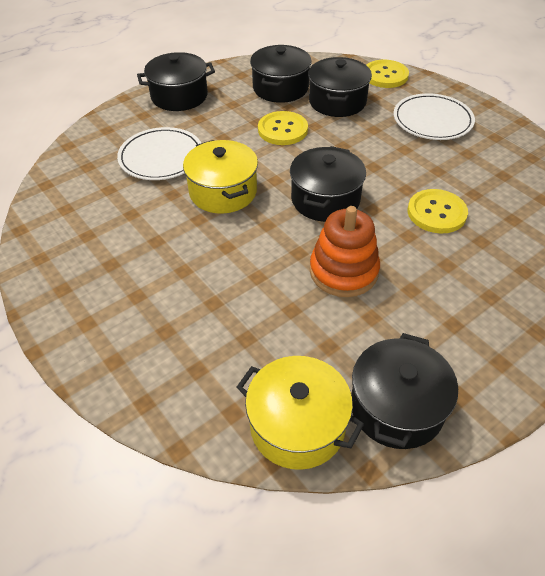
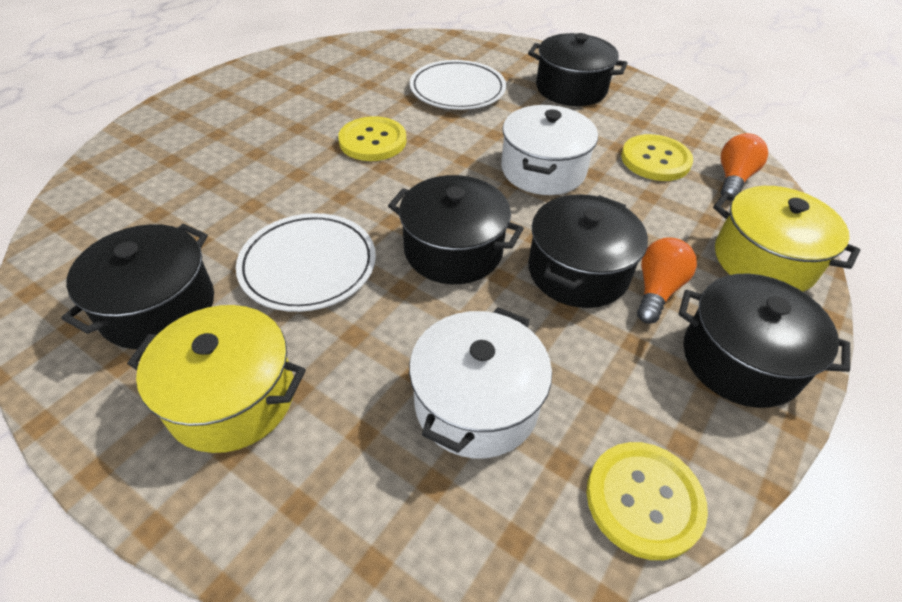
orange light bulb: none = 0 -> [637,238,697,324] [721,133,768,201] = 2
orange stacking toy: [310,206,380,297] = 1 -> none = 0
white pot: none = 0 -> [409,307,552,459] [501,105,598,195] = 2

